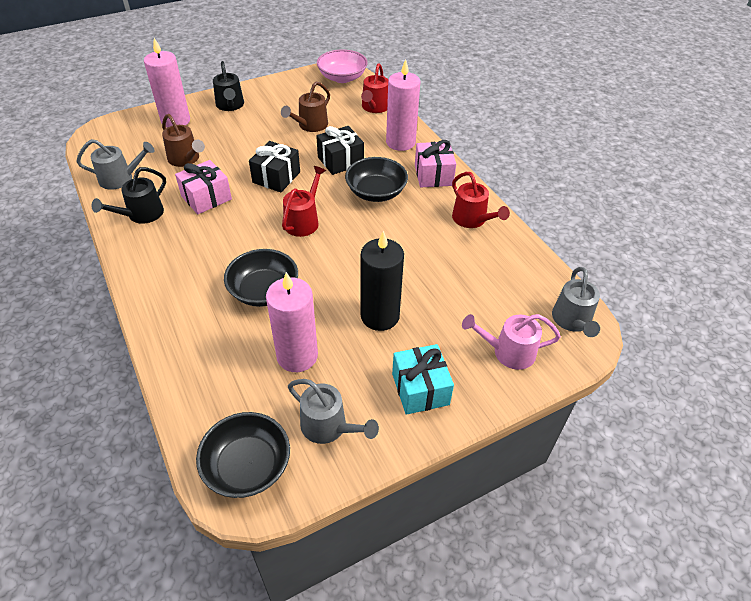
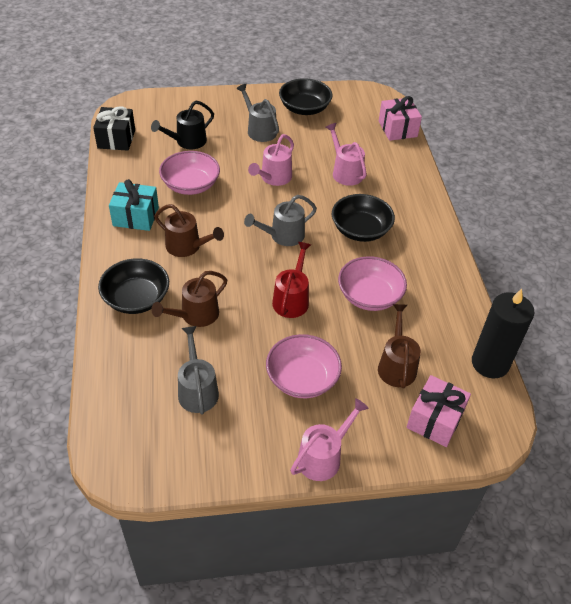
black gift: [249,141,300,192] [316,126,364,175] = 2 -> [93,106,135,151] = 1
black watering can: [92,167,166,224] [213,61,244,111] = 2 -> [151,101,214,149] = 1
brown watering can: [162,114,205,167] [281,82,330,132] = 2 -> [151,271,227,327] [154,204,224,257] [378,304,421,388] = 3
pink bowl: [317,50,367,83] = 1 -> [159,151,220,195] [266,334,342,398] [338,256,407,311] = 3
pink candle: [144,38,190,128] [266,272,318,372] [386,59,420,151] = 3 -> none = 0
pink watering can: [462,314,561,370] = 1 -> [248,134,294,186] [291,398,369,481] [326,123,367,186] = 3
red watering can: [282,166,326,237] [361,63,388,113] [452,172,510,228] = 3 -> [272,242,311,318] = 1

